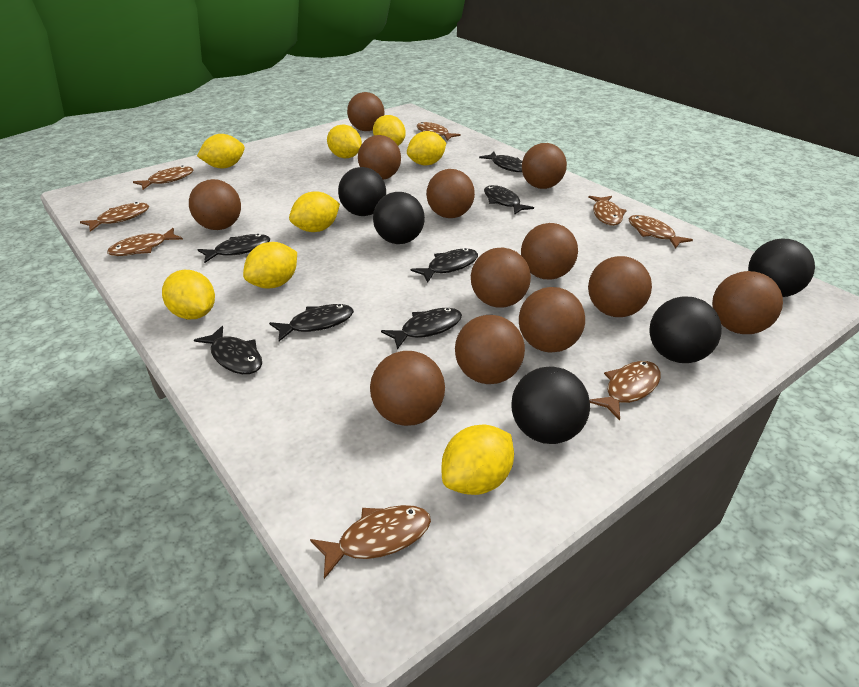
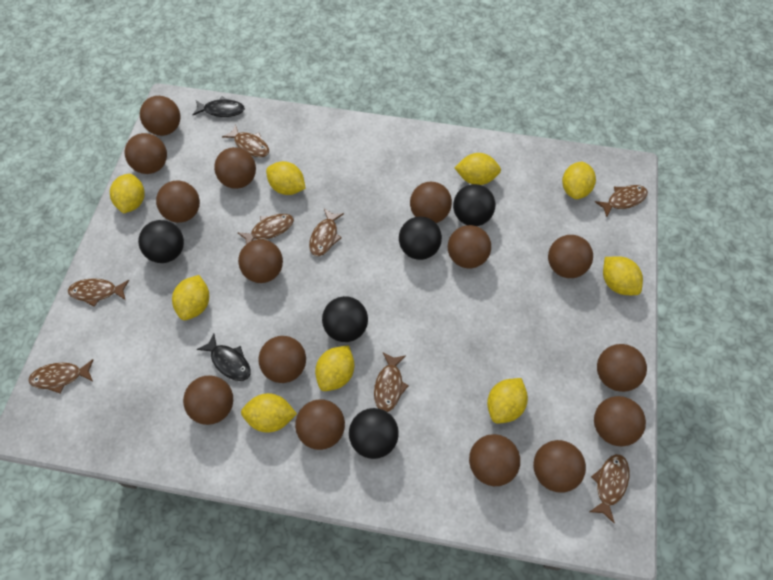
black fish: [194,326,262,374] [197,234,270,263] [269,304,354,341] [381,308,462,349] [411,248,478,282] [479,152,522,172] [484,185,534,215] = 7 -> [193,97,245,117] [197,334,251,381] = 2
brown ball: [189,179,241,230] [347,92,384,131] [358,135,401,180] [370,351,445,426] [426,169,475,218] [455,315,525,384] [471,247,531,308] [519,287,585,353] [521,223,578,280] [522,143,567,189] [588,256,652,317] [712,271,783,334] = 12 -> [125,133,167,174] [140,96,180,136] [156,181,200,223] [183,375,233,425] [214,147,256,189] [238,239,283,283] [259,336,306,383] [295,399,345,450] [410,182,452,223] [448,225,491,268] [469,434,520,486] [533,440,586,492] [548,235,593,278] [594,396,646,446] [597,344,647,392] = 15
yellow lemon: [162,270,215,319] [197,134,245,168] [243,242,297,288] [289,191,340,232] [327,125,362,158] [373,115,406,146] [407,131,446,165] [442,424,514,495] = 8 -> [110,174,145,214] [172,275,209,320] [241,393,297,433] [266,161,306,195] [315,345,354,391] [454,153,501,185] [487,378,528,424] [562,162,596,199] [603,256,643,295] = 9

